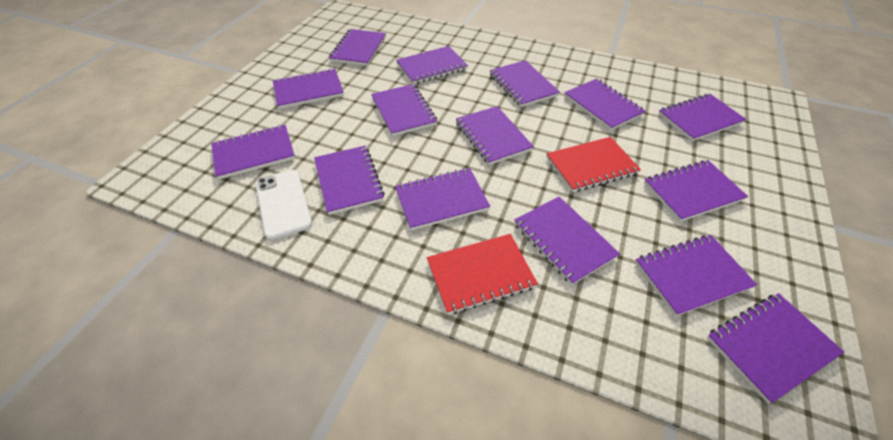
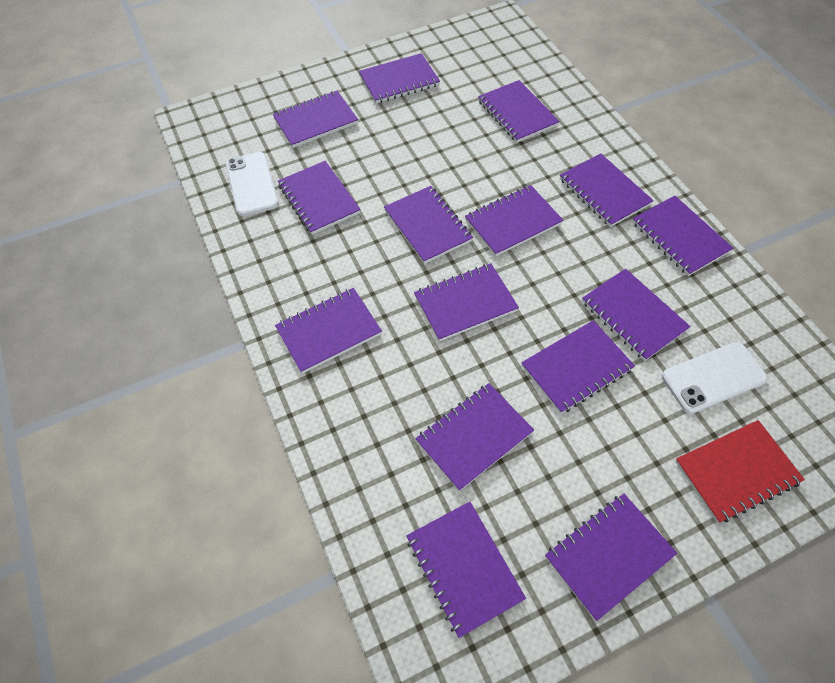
red notebook: [427,234,538,314] [546,137,641,192] = 2 -> [675,420,805,523] = 1
white phone: [255,170,312,240] = 1 -> [226,152,279,216] [662,342,767,414] = 2

